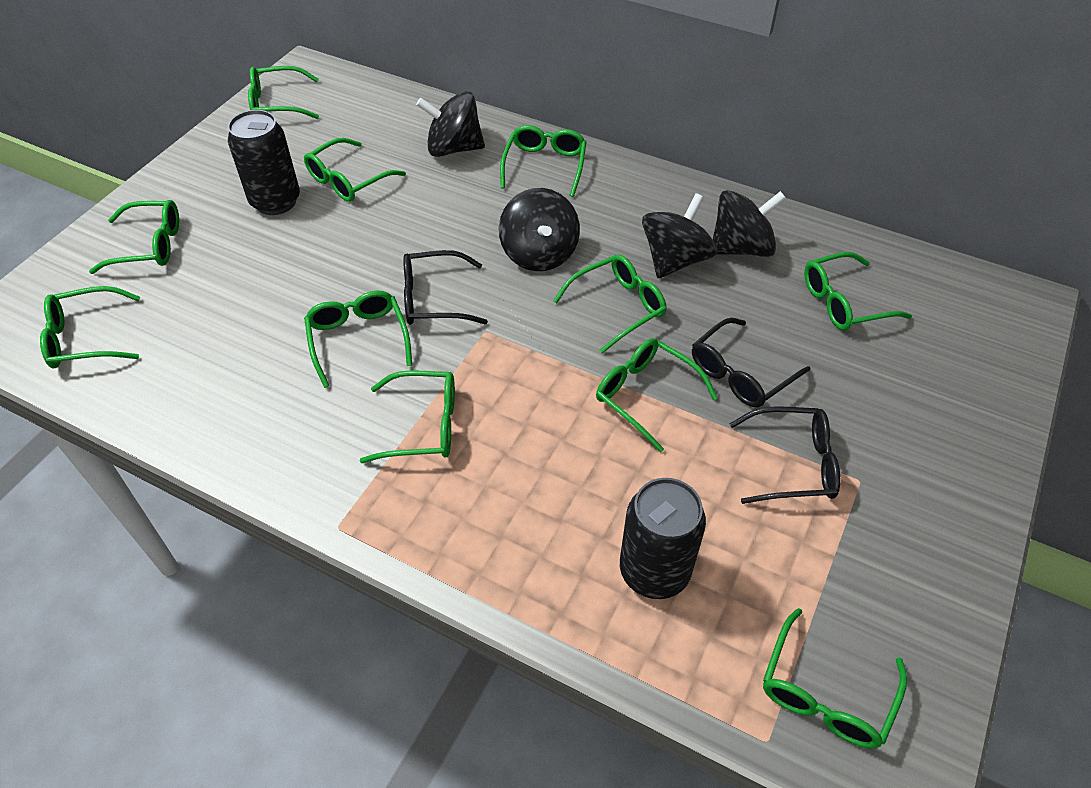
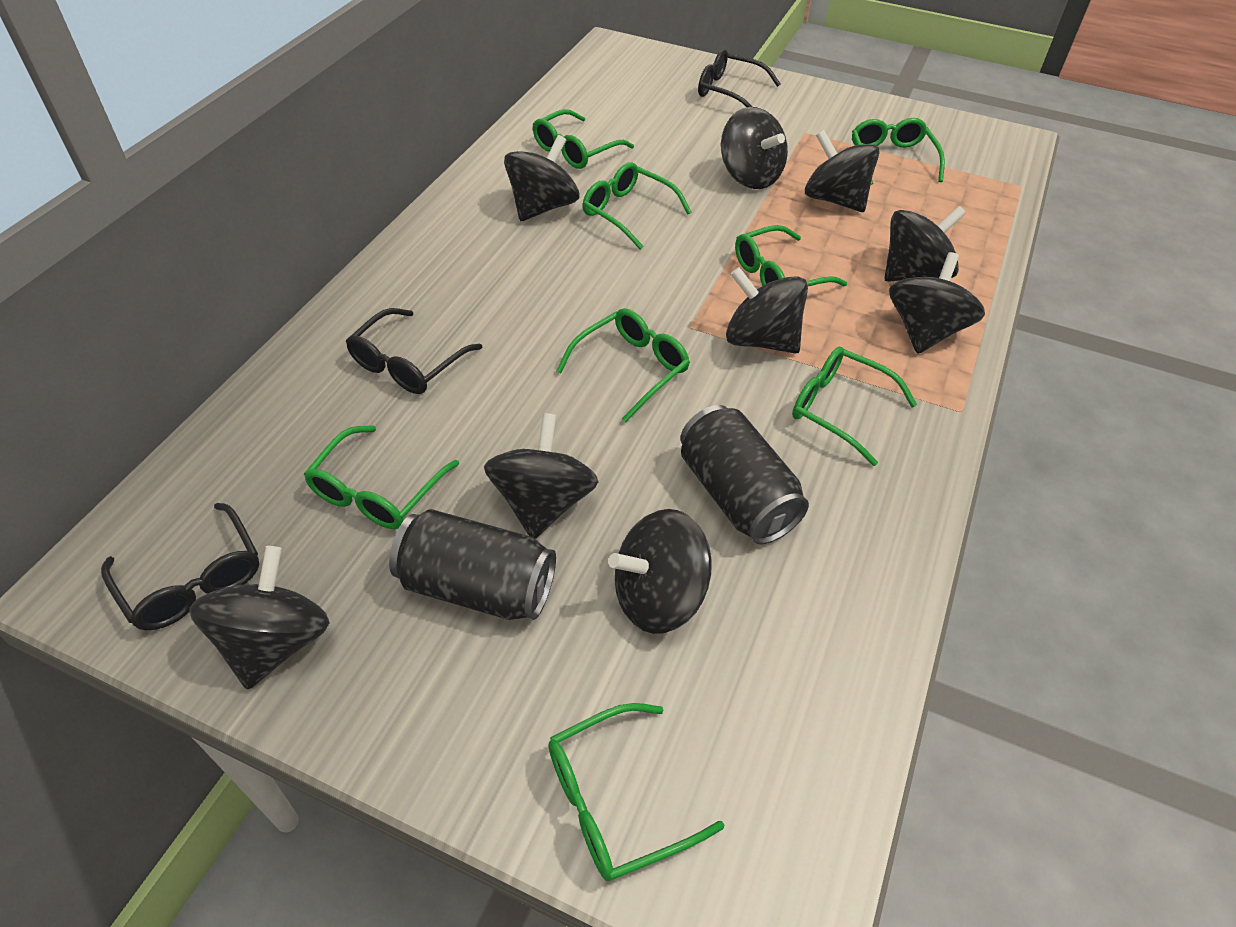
black spinning top: [416,91,485,157] [499,188,580,271] [642,193,717,278] [713,190,786,257] = 4 -> [189,546,330,690] [484,413,599,539] [504,135,580,221] [608,509,712,634] [721,107,788,189] [726,267,808,354] [805,130,880,212] [884,206,966,282] [889,252,985,354] = 9
green glasses: [40,286,140,368] [89,200,179,274] [248,66,319,119] [304,138,406,202] [304,291,412,388] [360,370,455,463] [500,125,587,197] [553,254,667,354] [596,338,718,453] [763,608,907,749] [804,252,912,330] = 11 -> [304,425,459,529] [533,109,634,169] [548,703,724,882] [556,308,690,422] [583,162,691,250] [735,225,847,286] [792,347,917,466] [852,118,945,185] = 8

